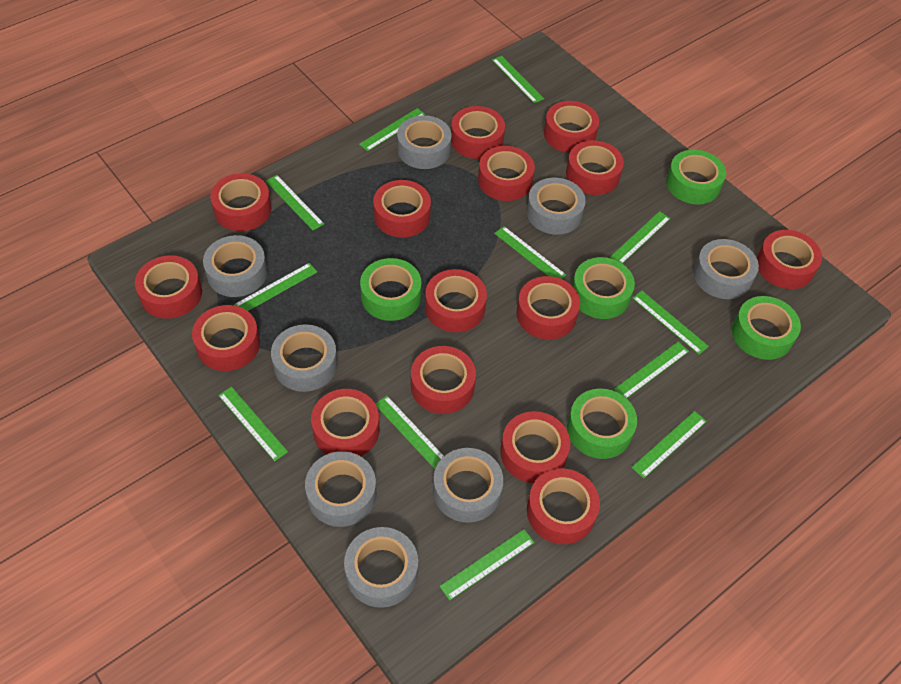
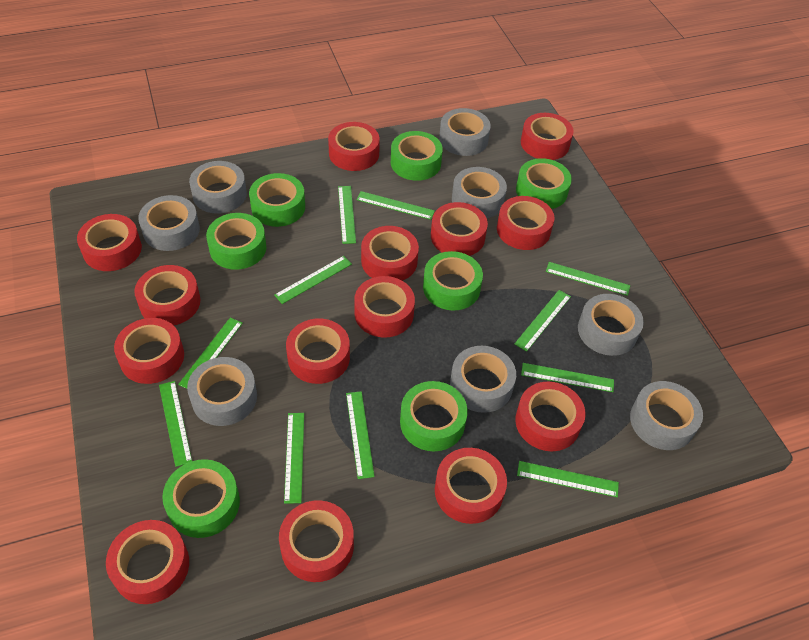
green ruler: [218,387,288,461] [234,263,317,311] [266,175,324,230] [359,108,426,151] [375,396,444,469] [439,529,535,601] [492,56,544,103] [494,226,566,279] [610,211,671,264] [614,342,689,399] [631,411,707,479] [632,291,709,354] = 12 -> [159,381,192,467] [178,318,243,389] [274,256,352,304] [284,413,304,504] [338,186,356,244] [346,391,375,479] [356,191,435,220] [514,290,571,352] [517,461,619,497] [521,363,614,392] [546,262,630,296] = 11
green tape: [360,258,421,321] [567,389,637,459] [572,257,635,319] [666,150,726,204] [732,296,801,360] = 5 -> [162,459,240,538] [206,213,267,270] [249,173,305,227] [391,131,443,181] [400,381,468,451] [423,251,483,311] [516,158,572,209] = 7
red tape: [135,255,202,319] [192,305,260,371] [210,173,271,231] [311,389,379,456] [373,180,431,238] [411,346,476,414] [425,269,487,332] [451,106,505,159] [478,146,535,201] [500,411,570,483] [517,276,580,339] [527,469,600,544] [544,101,599,153] [566,140,624,195] [757,230,822,289] = 15 -> [77,214,142,271] [106,520,189,604] [114,318,184,384] [134,265,201,325] [279,500,354,582] [286,318,350,384] [328,122,380,171] [354,276,415,338] [361,226,419,281] [431,202,488,256] [435,448,507,524] [497,196,554,250] [515,382,586,451] [521,113,574,160] = 14

